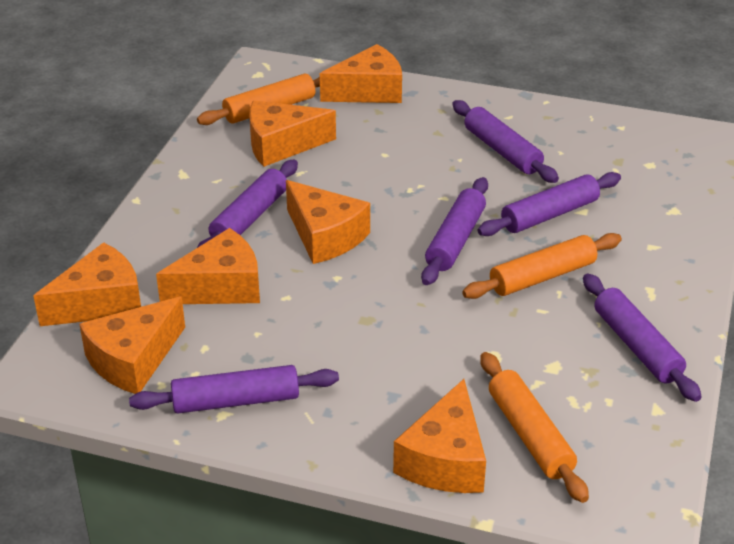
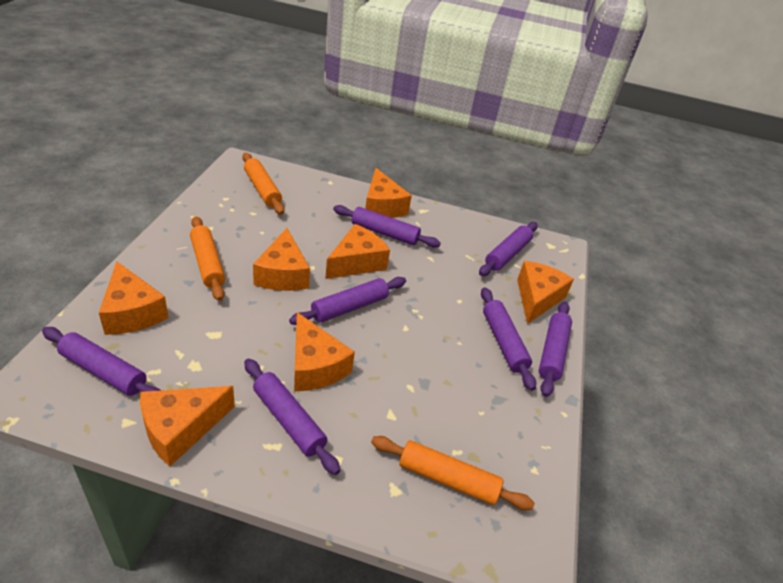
purple rolling pin: [129,365,339,414] [197,160,298,248] [421,177,488,285] [452,100,559,183] [478,172,621,236] [583,274,702,402] = 6 -> [42,327,161,396] [244,359,340,475] [289,277,406,325] [333,205,441,248] [479,222,538,276] [481,287,536,391] [539,302,572,397] = 7

